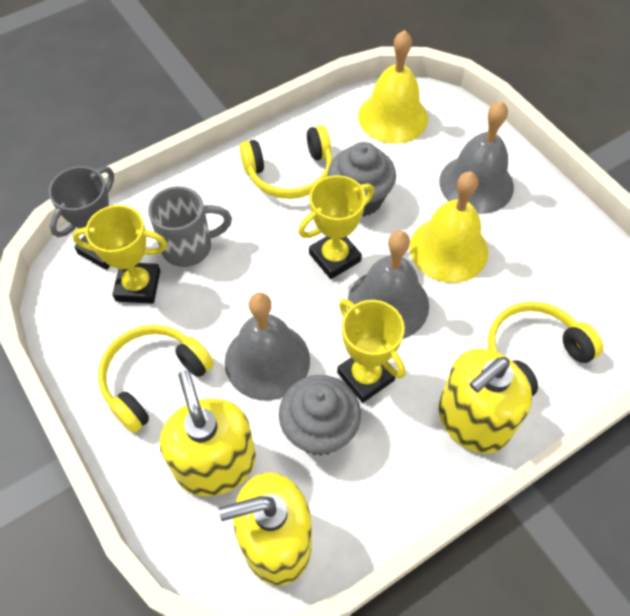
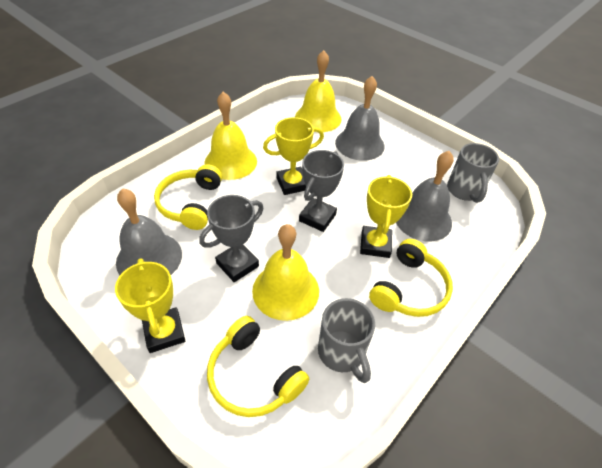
grey cupcake: [279,375,361,456] [328,142,396,217] = 2 -> none = 0
grey mug: [148,186,232,267] = 1 -> [318,298,375,383] [447,143,499,203] = 2
grey trophy: [48,166,114,270] = 1 -> [199,195,264,282] [299,150,344,232] = 2
yellow bell: [358,30,428,144] [410,172,488,283] = 2 -> [204,92,257,180] [252,224,319,321] [295,50,341,132] = 3
yellow soap dispenser: [160,370,256,497] [219,472,312,586] [438,349,532,453] = 3 -> none = 0

